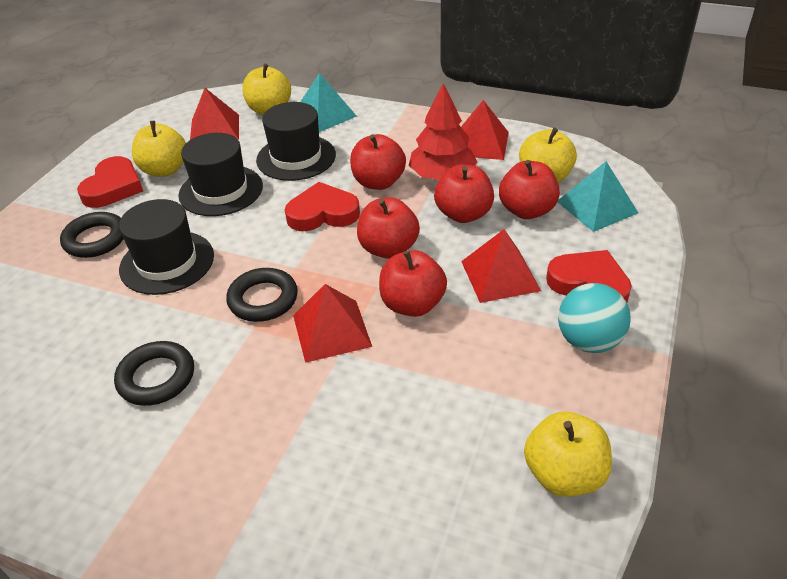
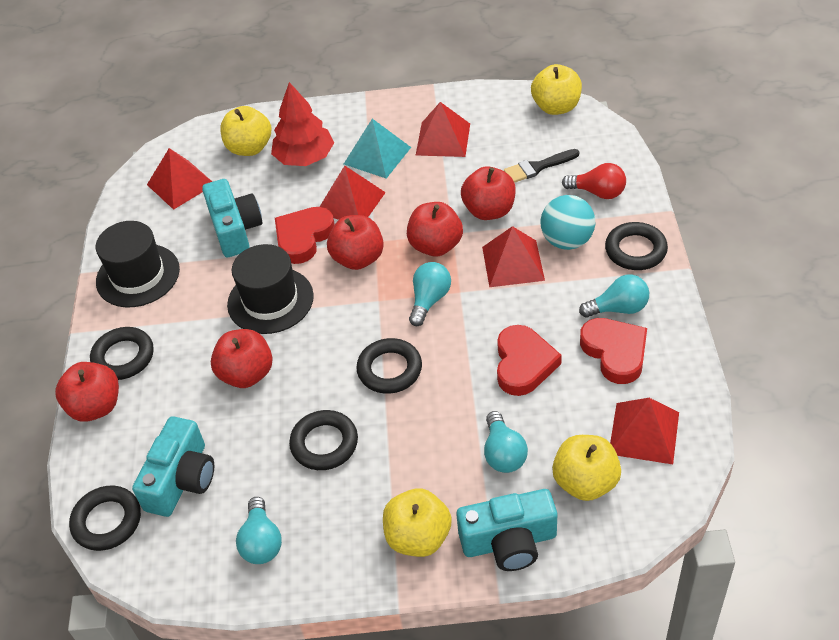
black brush: none = 0 -> [504,149,579,183] = 1
black hat: [119,199,214,295] [178,133,263,216] [256,102,336,181] = 3 -> [96,221,180,308] [227,244,314,334] = 2
black ring: [60,212,124,258] [114,341,194,406] [226,268,298,322] = 3 -> [69,486,141,551] [90,327,154,380] [289,410,358,470] [356,338,422,394] [605,222,668,270] = 5
red light bulb: none = 0 -> [562,163,626,199] = 1
red pyramid: [190,88,239,140] [293,284,372,363] [461,100,509,160] [461,229,541,303] = 4 -> [147,148,212,210] [320,166,386,220] [416,102,470,157] [482,226,545,287] [610,398,679,464] = 5
turquoise camera: none = 0 -> [132,416,214,517] [202,179,263,257] [456,489,557,571] = 3
turquoise light bulb: none = 0 -> [236,497,282,564] [409,262,451,326] [484,411,528,473] [579,274,649,318] = 4
turquoise pyramid: [300,73,357,132] [558,161,638,232] = 2 -> [344,119,411,179] = 1

